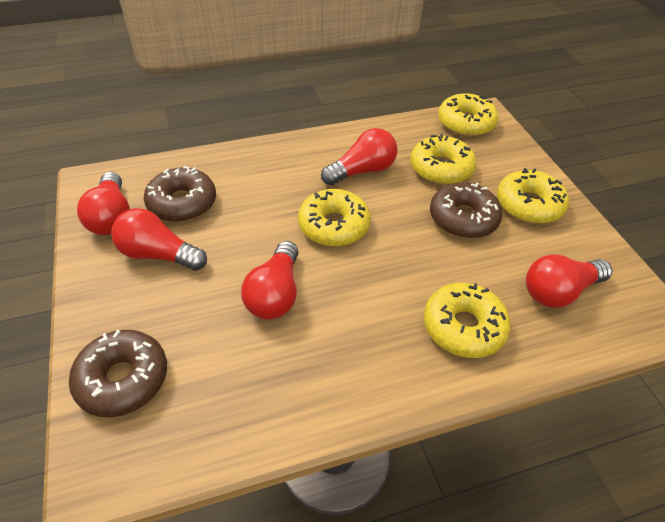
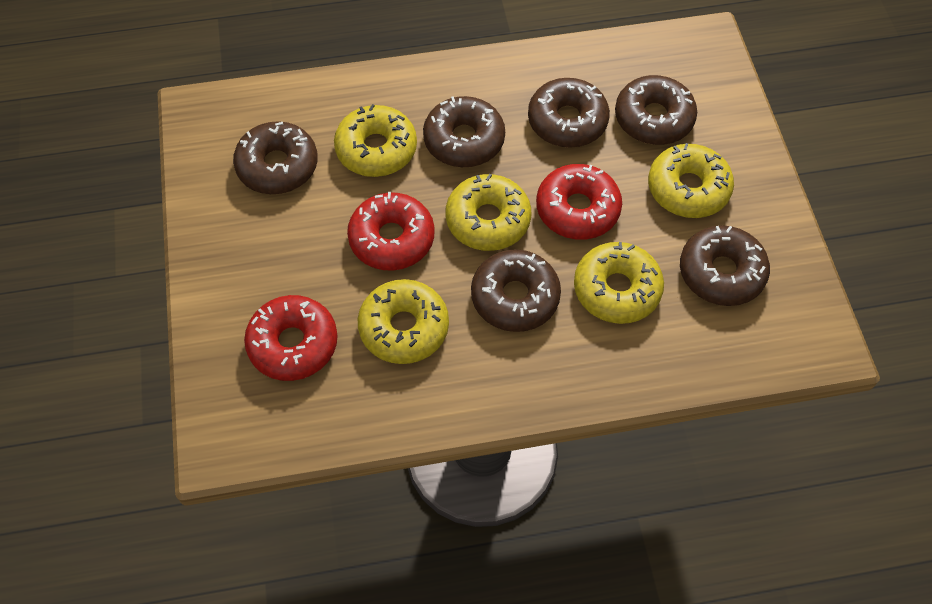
brown donut: [69,330,167,417] [144,166,216,222] [430,182,503,238] = 3 -> [233,121,318,194] [423,96,505,167] [471,249,561,332] [528,78,610,148] [615,75,697,145] [680,225,770,306] = 6
red donut: none = 0 -> [244,295,338,381] [347,192,434,270] [536,164,622,240] = 3
red light bulb: [77,172,130,235] [111,208,207,271] [241,241,298,320] [321,128,397,185] [526,254,612,308] = 5 -> none = 0

